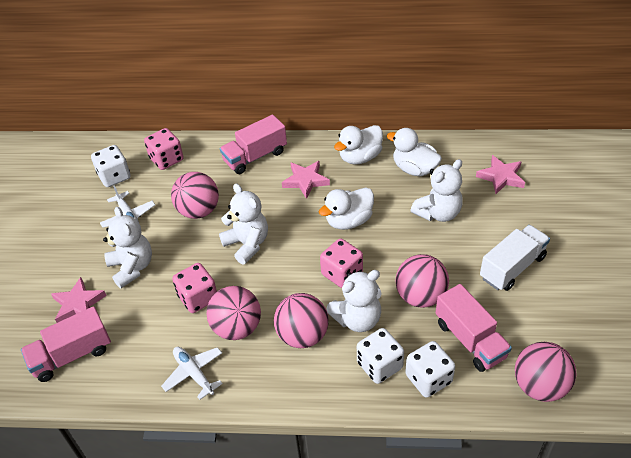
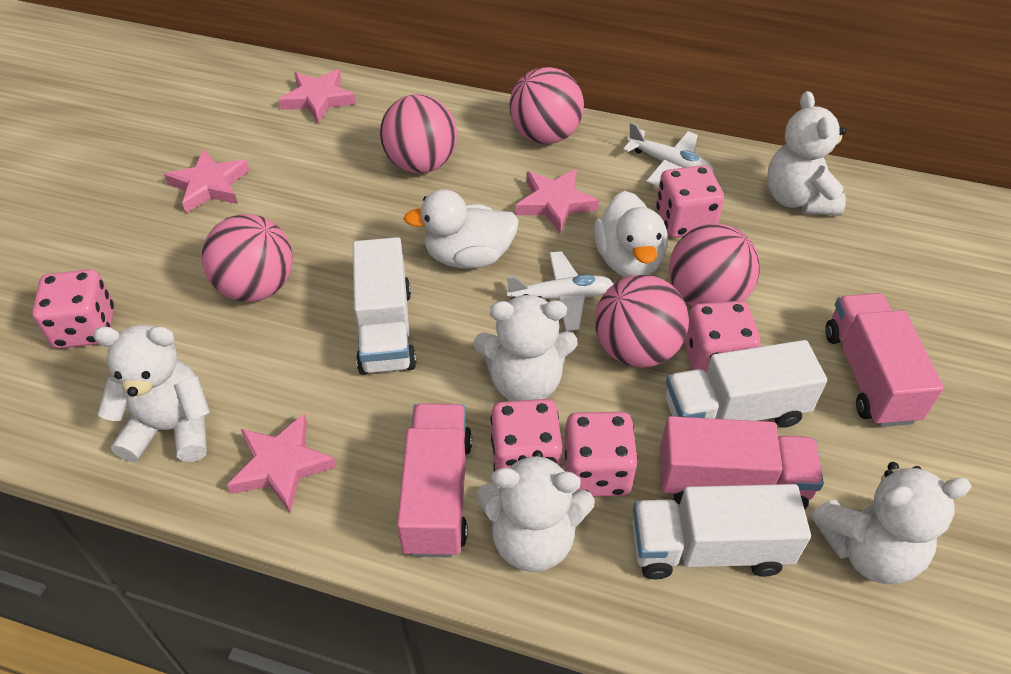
pink dice: [144,128,184,170] [172,263,217,313] [320,238,363,288] = 3 -> [32,269,114,349] [491,399,562,471] [564,412,638,496] [656,165,724,238] [684,301,761,373] = 5
pink star: [51,277,107,323] [282,161,330,199] [476,155,525,194] = 3 -> [164,149,250,213] [227,414,337,512] [278,69,356,123] [515,169,599,233] = 4
white dice: [91,145,131,187] [357,328,404,384] [405,341,455,398] = 3 -> none = 0
white duck: [319,187,374,230] [334,125,383,164] [387,128,442,176] = 3 -> [403,189,519,268] [594,191,668,277] = 2
white teddy bear: [103,207,152,288] [219,184,268,264] [326,270,382,332] [410,159,463,222] = 4 -> [93,324,210,462] [474,294,577,401] [476,450,595,572] [767,91,846,216] [811,462,972,584] = 5
white truck: [480,225,550,291] = 1 -> [353,237,416,375] [632,484,811,579] [665,340,827,428] = 3

